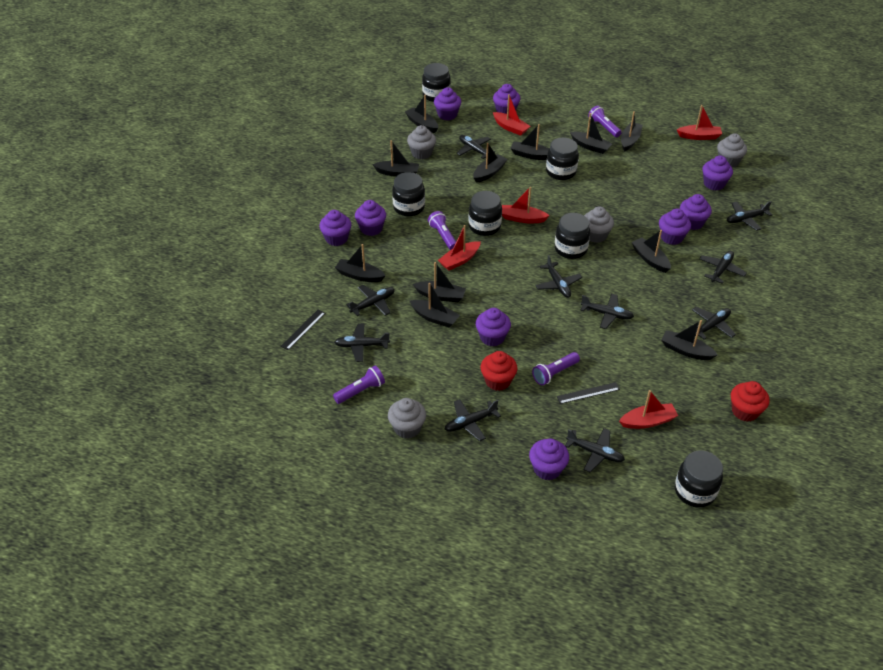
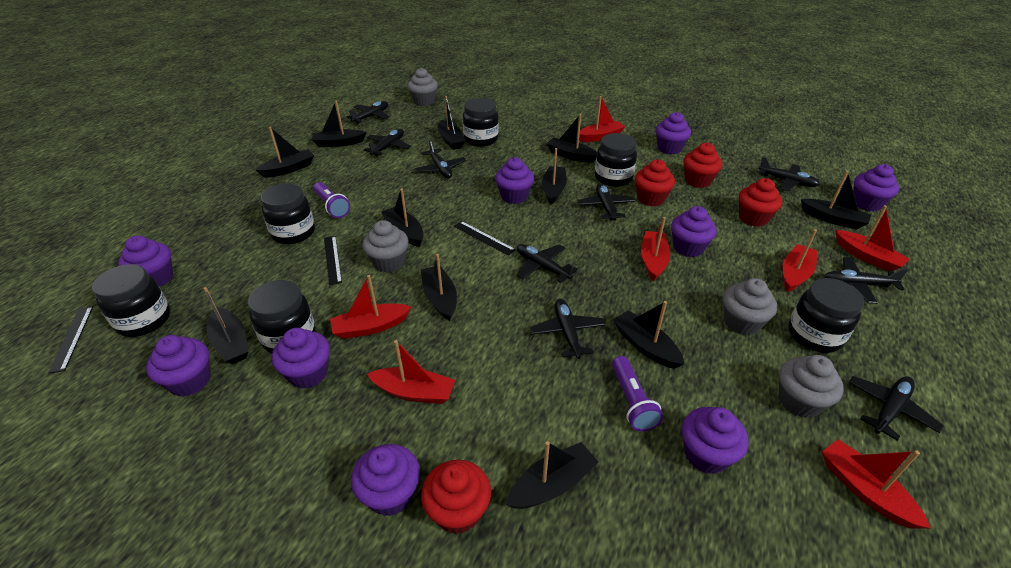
black plane: [334,323,390,362] [346,285,395,316] [445,399,501,441] [457,135,495,159] [535,255,582,298] [565,428,625,472] [580,294,634,329] [692,307,736,340] [699,251,747,284] [727,201,772,231] = 10 -> [347,101,390,124] [364,129,411,156] [414,140,466,178] [516,244,578,283] [530,299,605,359] [577,183,635,221] [758,157,820,191] [824,257,909,304] [848,376,944,441] = 9
black ruler: [281,310,325,350] [557,382,620,404] = 2 -> [48,306,93,373] [324,236,342,285] [454,221,516,255] = 3
purple flashlight: [333,366,385,404] [428,211,456,250] [532,352,580,385] [588,106,622,137] = 4 -> [313,182,350,218] [612,356,663,432] = 2
red boat: [438,225,481,271] [493,94,531,136] [502,187,550,223] [619,390,678,429] [677,105,722,140] = 5 -> [330,275,411,339] [367,340,455,404] [577,96,626,142] [641,217,670,281] [783,229,817,292] [822,439,931,528] [835,205,910,271] = 7
red cupcake: [481,351,517,391] [731,381,770,422] = 2 -> [421,460,491,534] [635,160,675,206] [683,143,722,188] [739,178,782,227] = 4

